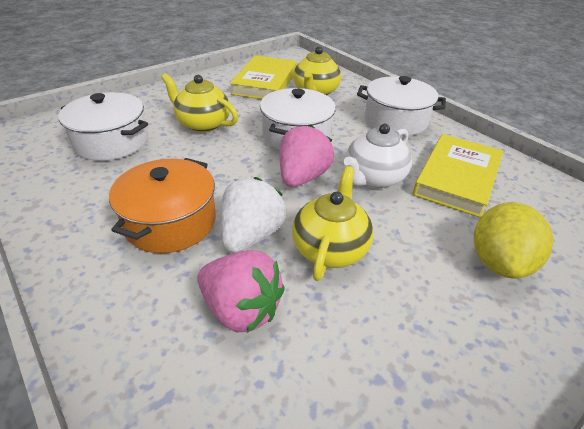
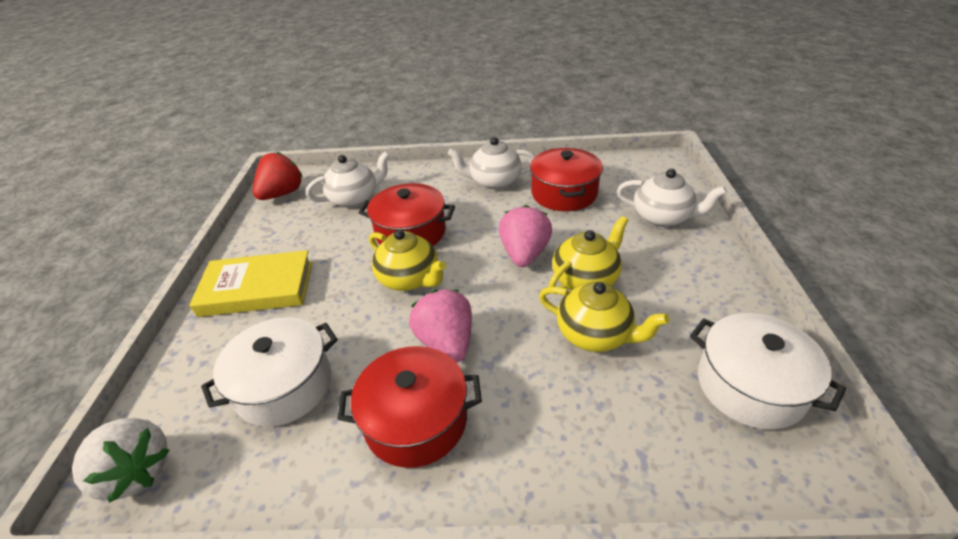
orange pot: [109,158,216,253] = 1 -> none = 0
red pot: none = 0 -> [338,346,482,468] [359,183,455,246] [530,148,603,211] = 3
red strawberry: none = 0 -> [253,152,303,200] = 1
white pot: [59,92,148,161] [260,88,336,150] [357,76,446,136] = 3 -> [201,317,338,427] [690,313,846,430] = 2
white teapot: [344,124,412,188] = 1 -> [306,151,390,208] [448,137,535,189] [617,169,727,227] = 3
yellow book: [230,55,297,99] [413,134,503,218] = 2 -> [189,250,312,317] = 1
yellow lemon: [474,202,553,279] = 1 -> none = 0

